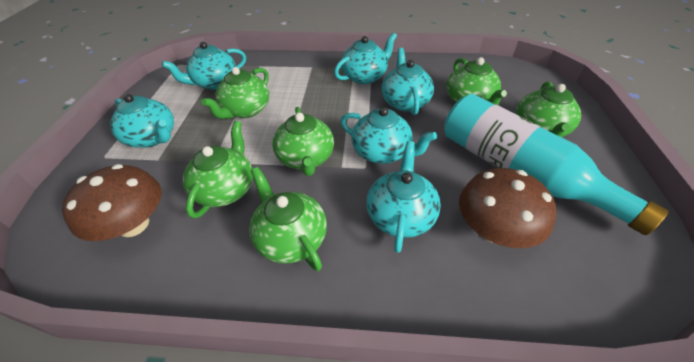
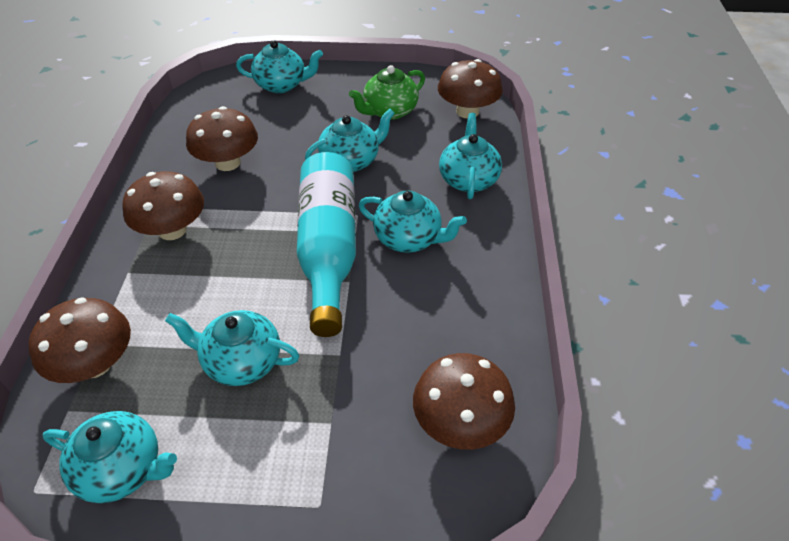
brown mushroom: [62,164,161,241] [459,168,556,248] = 2 -> [28,297,131,383] [122,171,204,240] [186,106,258,171] [413,353,515,450] [438,59,503,119] = 5
green teapot: [183,121,253,219] [201,67,269,119] [249,167,327,271] [272,107,334,176] [446,57,507,105] [516,81,581,137] = 6 -> [349,65,425,120] = 1

